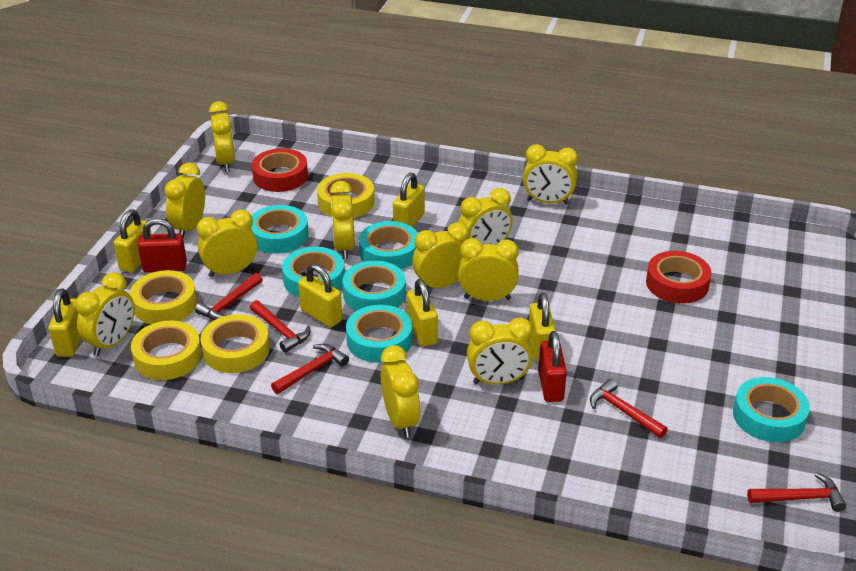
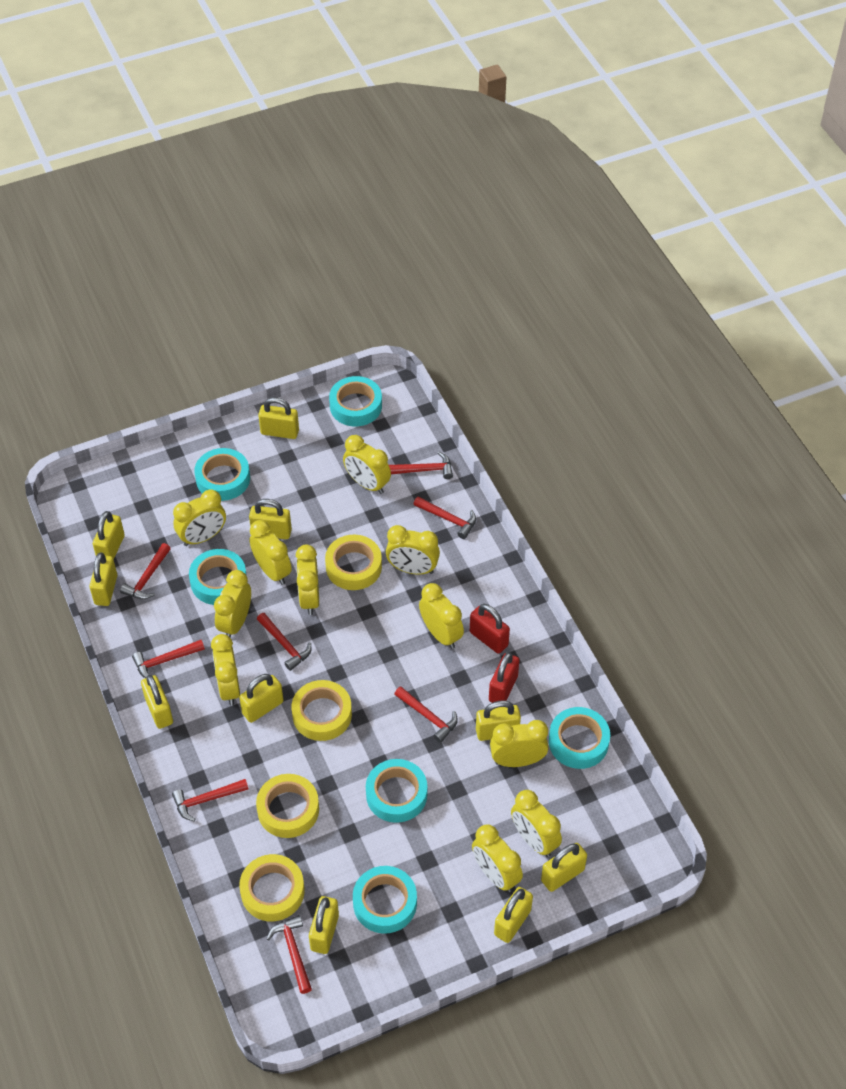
red hammer: [195,273,263,320] [250,300,310,353] [271,344,349,394] [590,379,668,438] [747,473,846,512] = 5 -> [120,543,171,599] [132,640,205,678] [172,779,249,821] [257,613,311,671] [266,915,312,994] [389,452,453,479] [394,687,458,743] [414,496,476,539] = 8
red tape: [252,148,308,192] [646,251,711,304] = 2 -> none = 0
yellow padlock: [48,289,81,357] [114,209,151,273] [298,264,342,328] [393,173,425,227] [407,279,438,347] [529,293,556,361] = 6 -> [89,552,117,606] [93,511,125,559] [141,675,173,729] [239,674,284,723] [249,499,292,539] [258,397,299,439] [309,896,339,954] [476,700,521,741] [494,887,533,943] [541,843,587,892] = 10

